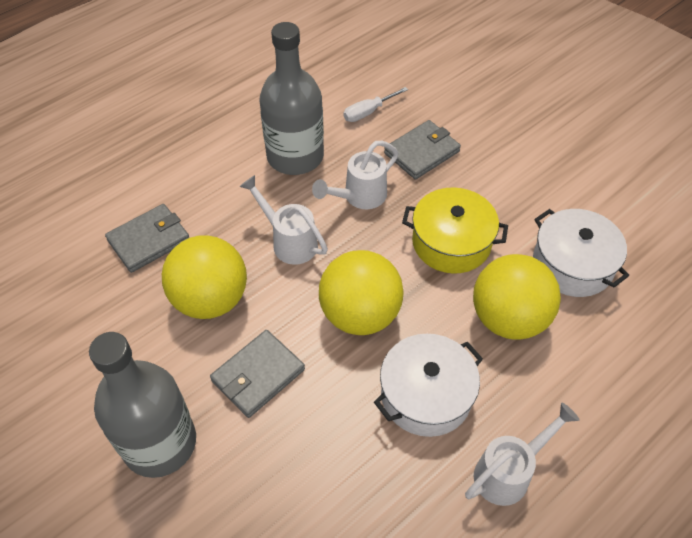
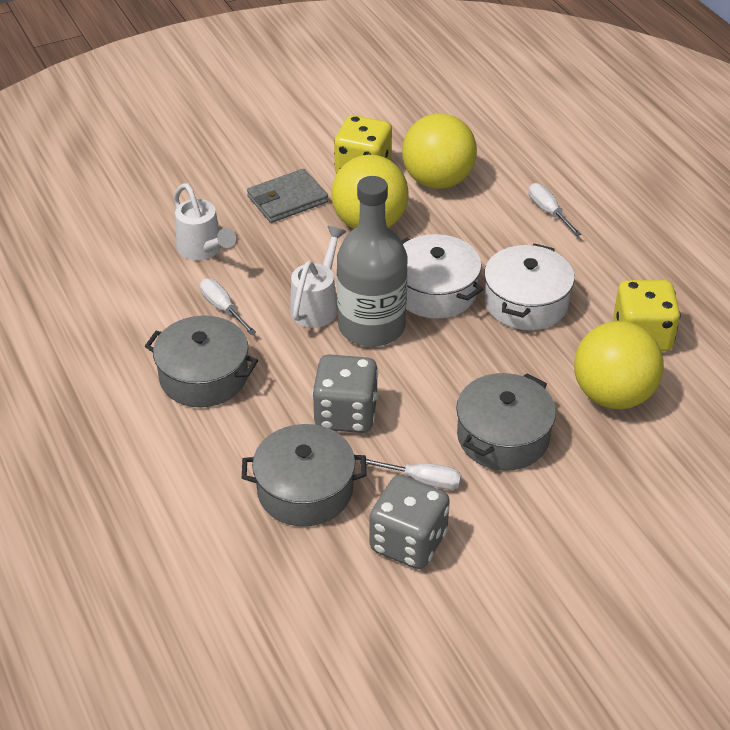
grey bottle: [89,332,196,478] [259,22,324,175] = 2 -> [337,176,408,347] = 1
grey dice: none = 0 -> [312,354,378,433] [369,475,450,569] = 2
grey pot: none = 0 -> [145,315,258,407] [242,424,367,527] [456,373,556,471] = 3
grey wallet: [105,204,189,273] [210,330,305,418] [384,120,461,180] = 3 -> [247,169,328,223] = 1
white screwdriver: [343,87,408,122] = 1 -> [200,279,256,335] [360,459,461,490] [529,183,581,236] = 3
white watering can: [239,175,328,265] [312,141,399,209] [465,403,579,506] = 3 -> [173,183,236,260] [290,226,347,328] = 2
yellow dice: none = 0 -> [334,115,392,174] [613,280,681,352] = 2
yellow pot: [402,187,508,274] = 1 -> none = 0

